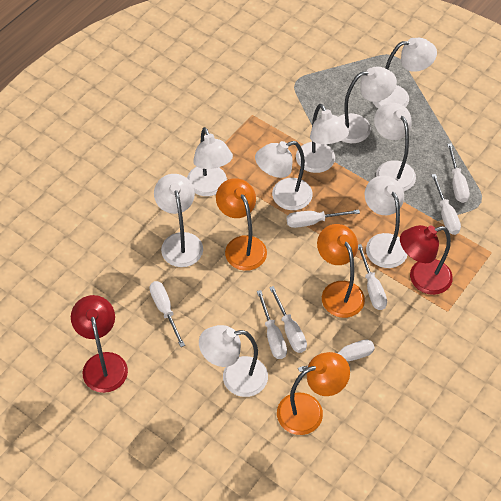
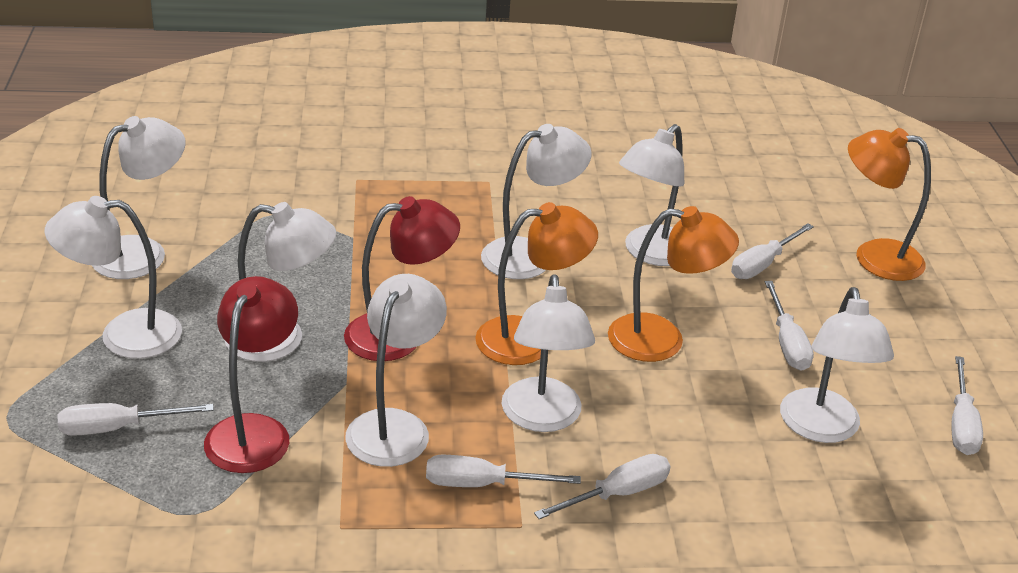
white lamp: [154,174,203,267] [187,127,233,196] [199,325,268,397] [255,141,313,210] [296,104,349,173] [339,67,397,143] [365,175,408,268] [373,38,437,108] [374,103,416,191] = 9 -> [45,196,182,359] [92,116,186,279] [225,202,337,362] [345,274,447,467] [481,124,592,279] [502,274,595,432] [619,124,684,266] [780,287,894,443] = 8
white screwdriver: [149,281,185,347] [257,290,287,359] [269,286,307,353] [286,209,360,228] [298,339,375,372] [358,244,387,310] [431,174,461,235] [447,143,470,203] = 8 -> [58,403,214,436] [426,455,581,487] [534,454,670,519] [731,223,814,279] [765,281,814,371] [951,356,983,455] = 6

